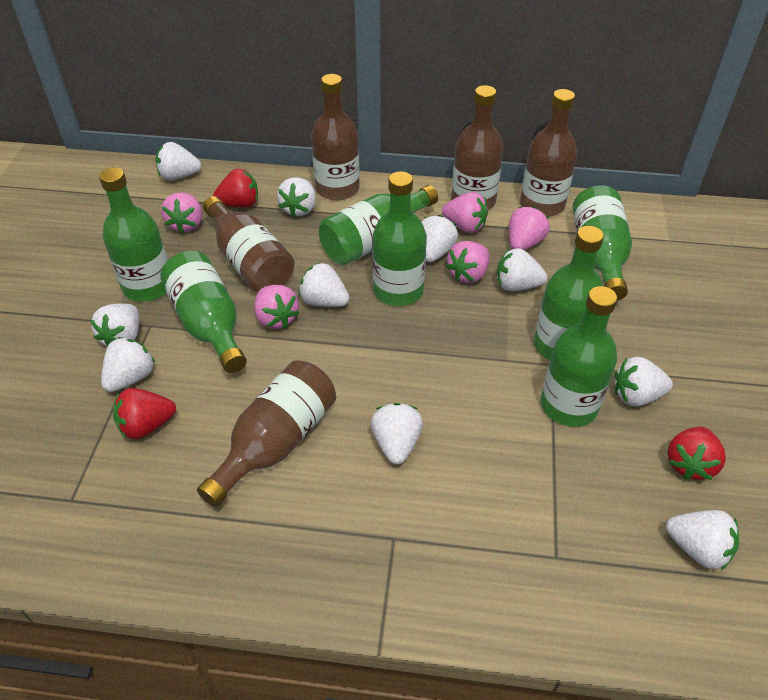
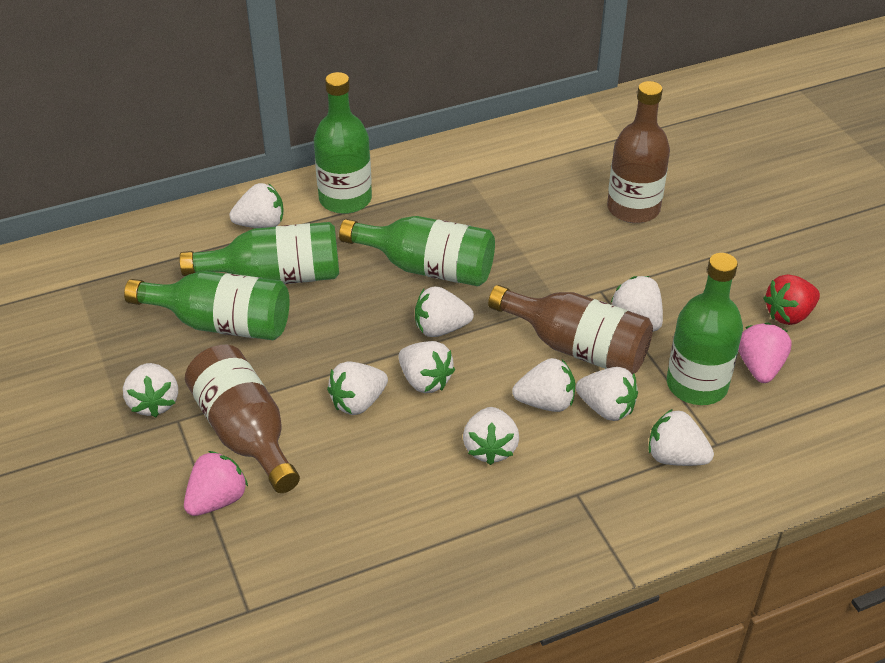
brown bottle: [197,360,336,507] [203,196,295,292] [311,74,360,200] [451,85,503,210] [520,89,577,217] = 5 -> [185,345,300,493] [488,285,653,375] [607,81,670,223] = 3
green bottle: [99,167,168,302] [160,251,247,373] [319,185,438,265] [372,171,427,306] [534,226,604,360] [541,286,617,427] [572,185,632,301] = 7 -> [124,271,289,340] [179,222,339,284] [314,72,372,214] [339,216,495,286] [667,253,743,405] = 5
pink strawberry: [161,192,202,233] [254,285,299,329] [442,192,488,233] [446,241,489,283] [509,206,550,250] = 5 -> [184,451,248,516] [739,322,791,383] = 2
red strawberry: [113,388,176,440] [213,169,258,208] [667,427,726,480] = 3 -> [763,274,820,325] = 1

